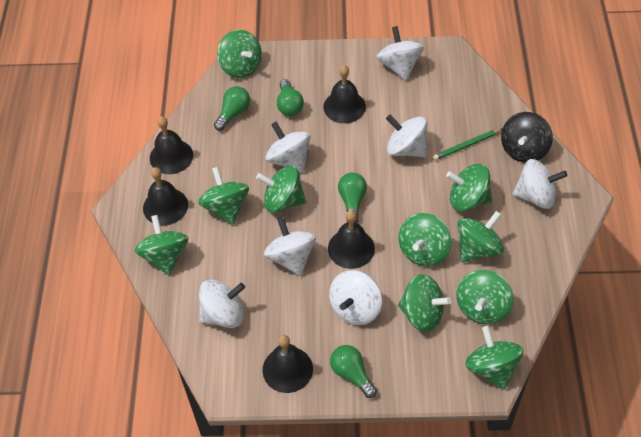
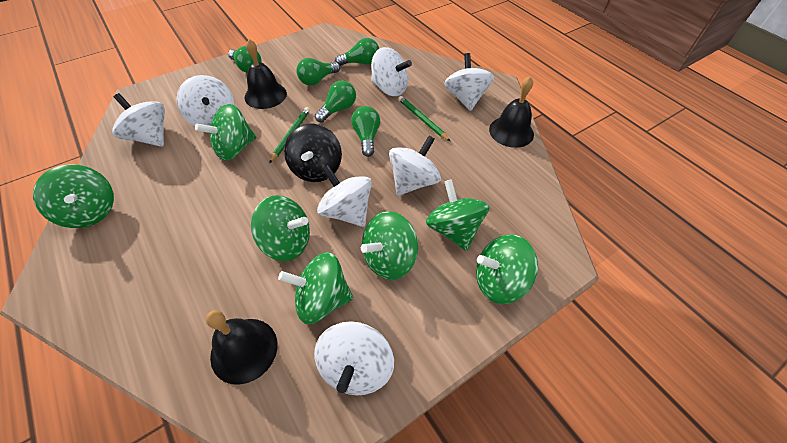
black bell: [143,167,188,225] [150,116,193,174] [262,335,313,393] [323,65,366,123] [328,210,375,269] = 5 -> [206,310,277,385] [245,39,287,109] [489,76,534,148] = 3
green light bulb: [214,86,250,131] [277,79,304,116] [330,345,377,398] [338,173,367,223] = 4 -> [228,46,262,73] [296,58,340,86] [315,80,356,123] [335,38,379,66] [351,106,380,157] = 5
green pencil: [433,129,502,160] = 1 -> [269,107,310,163] [398,96,450,141] = 2
green spinning top: [135,215,188,276] [198,167,249,225] [217,30,262,78] [256,165,306,213] [398,274,451,332] [399,213,451,266] [446,164,492,212] [457,211,504,262] [457,270,514,324] [465,326,524,390] = 10 -> [33,164,114,228] [195,104,257,160] [251,195,310,261] [278,252,353,324] [361,211,418,280] [426,179,489,251] [476,234,538,304] = 7

